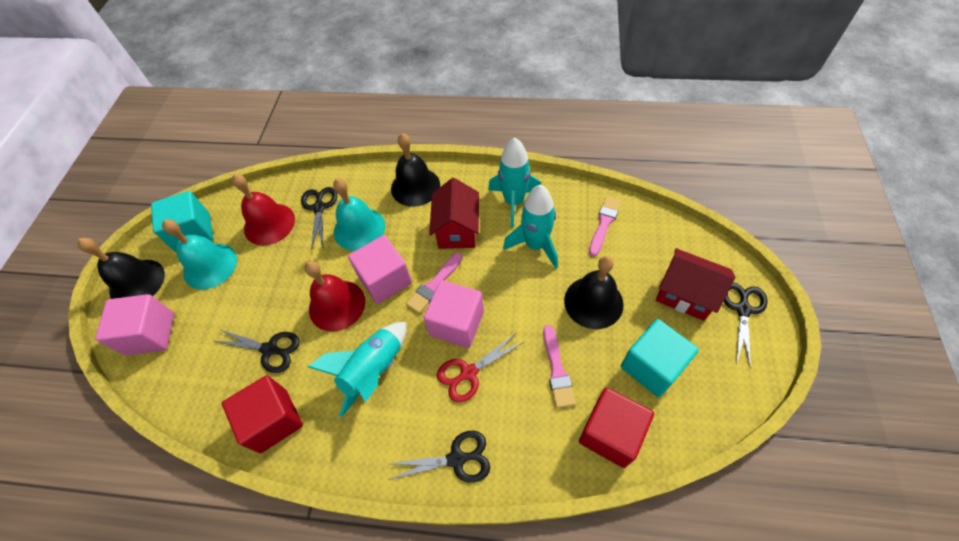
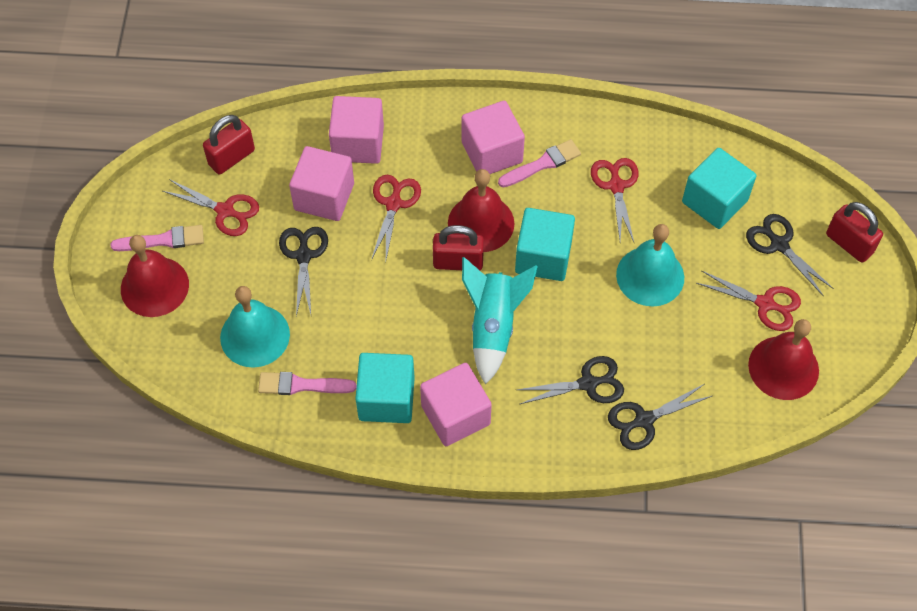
black bell: [78,238,165,299] [391,133,440,207] [564,256,624,329] = 3 -> none = 0
pink cube: [95,294,174,356] [348,235,412,304] [423,280,484,348] = 3 -> [289,146,354,221] [329,96,384,164] [420,363,492,446] [462,101,525,174] = 4
red bell: [232,174,295,246] [305,261,365,332] = 2 -> [121,235,189,317] [448,169,515,252] [748,319,819,400] = 3
red cube: [222,375,303,453] [579,388,654,468] = 2 -> none = 0
red house: [429,178,479,249] [656,248,735,321] = 2 -> none = 0
red padlock: none = 0 -> [203,115,255,174] [433,225,484,270] [826,202,883,263] = 3
red scissors: [437,332,524,403] = 1 -> [163,179,259,236] [371,175,421,260] [591,158,638,242] [696,270,801,331] = 4
turquoise cube: [151,191,213,252] [621,319,699,397] = 2 -> [355,353,415,423] [515,208,575,281] [682,148,756,229] = 3
turquoise rocket: [307,322,406,417] [488,138,541,228] [503,185,558,269] = 3 -> [462,257,538,385] = 1

